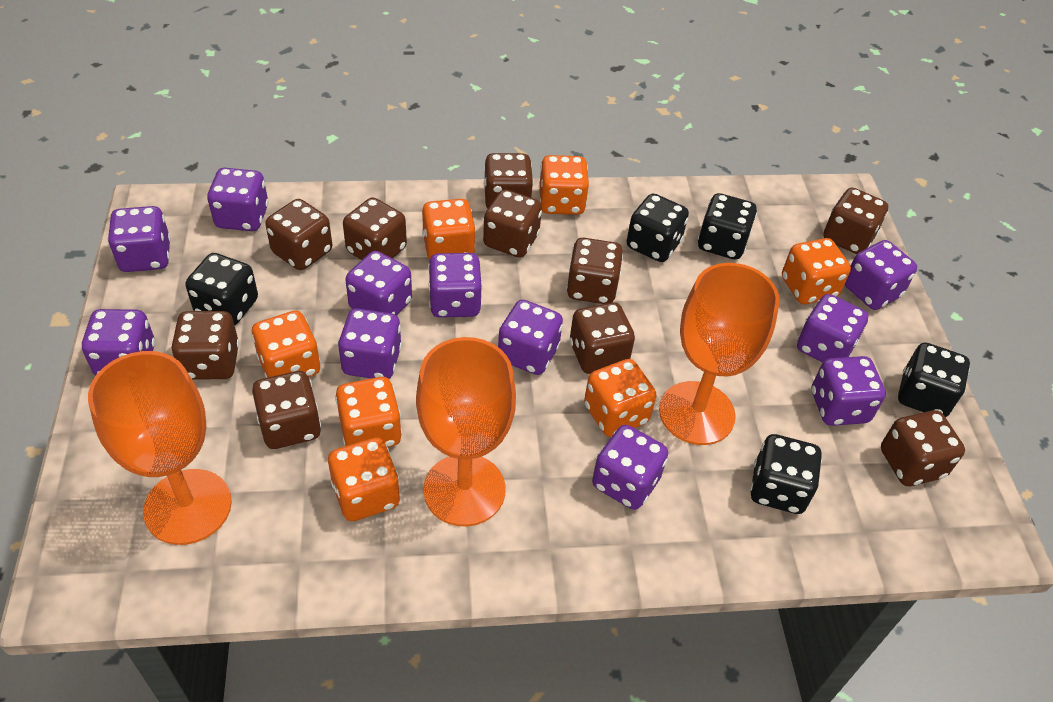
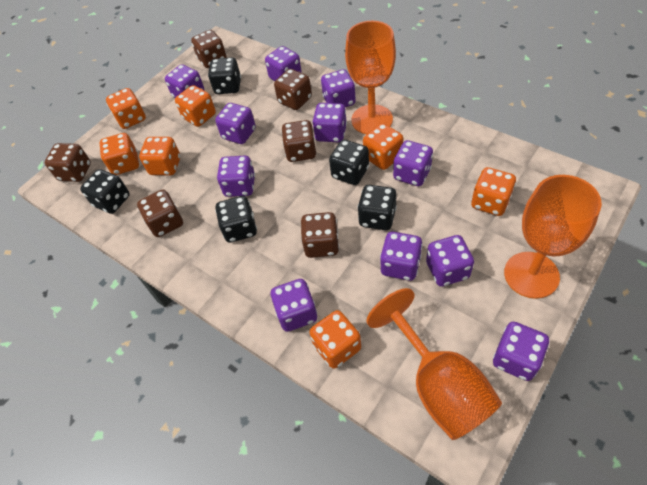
brown dice: [171,311,239,380] [252,371,321,449] [265,199,332,270] [343,197,407,260] [483,189,542,258] [484,153,533,209] [566,238,623,304] [570,302,635,374] [824,187,889,254] [881,410,965,486] = 10 -> [45,143,91,182] [137,190,183,237] [191,30,227,68] [274,69,312,110] [281,120,316,162] [301,212,339,258] = 6

